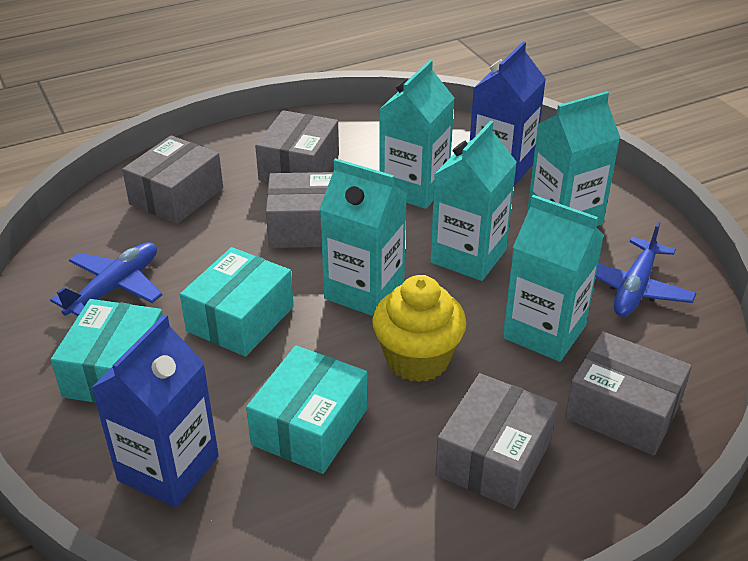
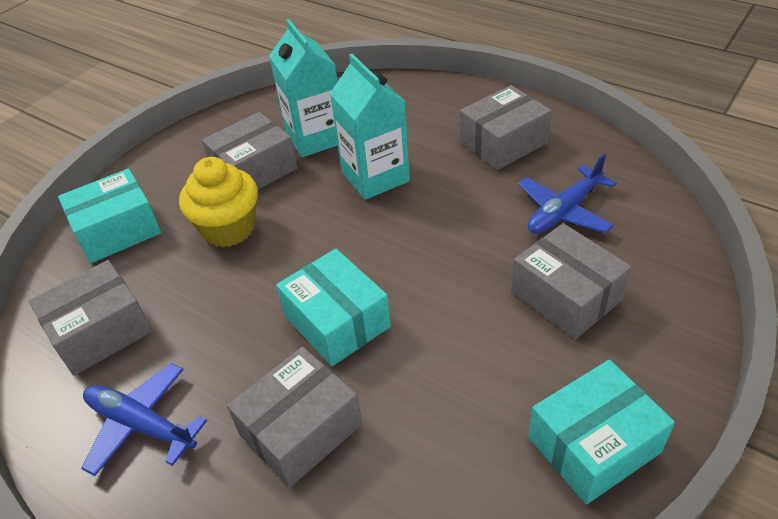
blue carton: [92,314,219,508] [470,42,546,186] = 2 -> none = 0
turquoise carton: [319,158,407,316] [379,60,455,209] [430,121,517,281] [503,195,604,362] [527,91,620,226] = 5 -> [269,19,338,157] [330,54,410,200] = 2

